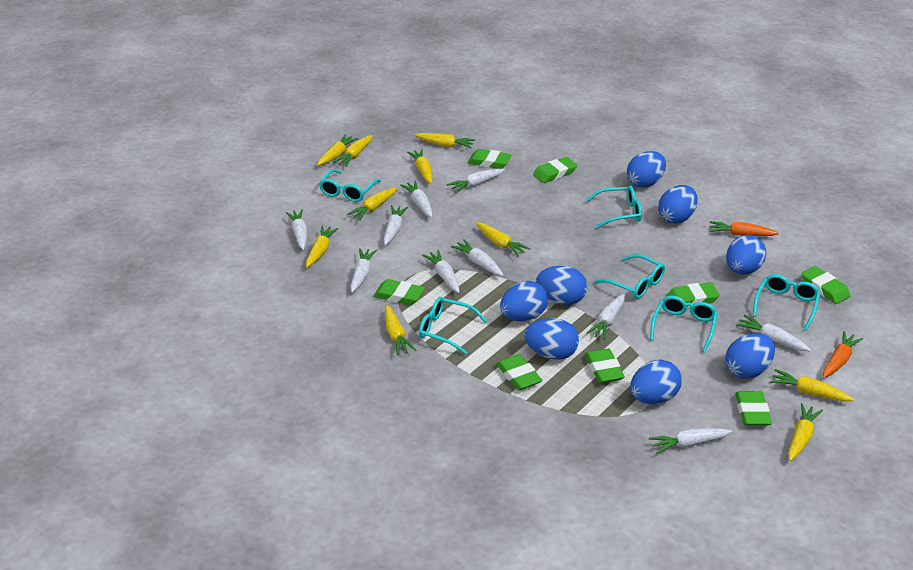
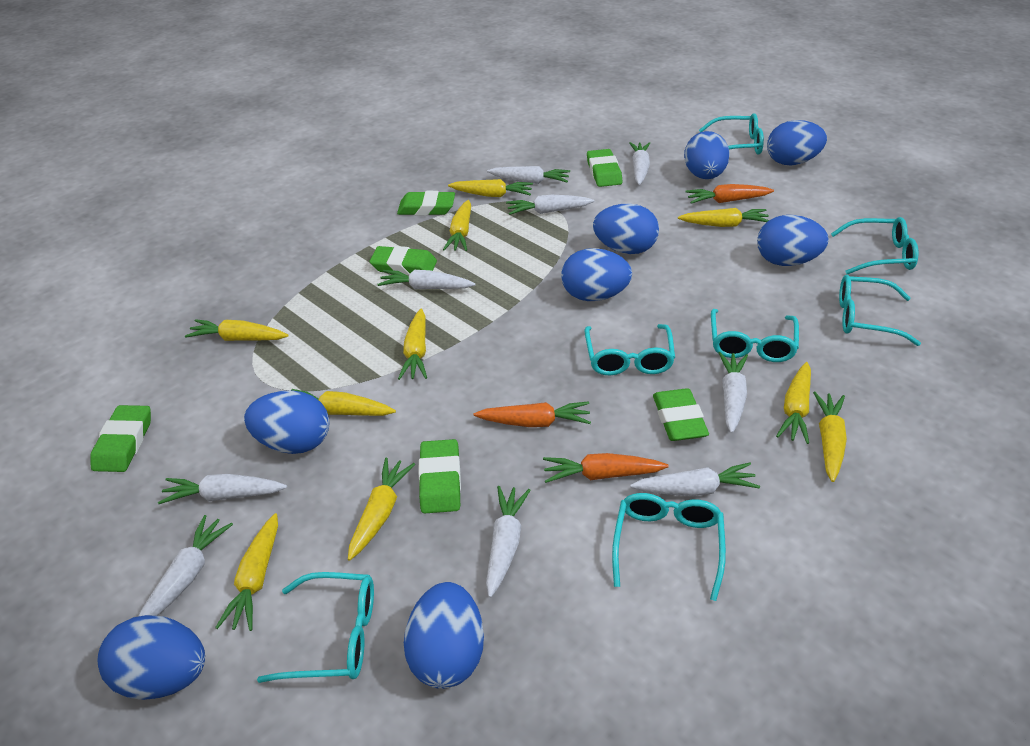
green eraser: [373,279,425,305] [467,149,512,169] [496,354,542,390] [533,157,577,183] [585,349,625,383] [666,282,720,307] [735,391,772,426] [801,266,850,304] = 8 -> [90,405,151,472] [370,246,437,276] [397,191,455,216] [418,439,461,514] [587,149,622,187] [653,388,709,441] = 6
orange carrot: [709,221,779,236] [823,331,863,378] = 2 -> [474,401,591,427] [543,453,669,483] [685,184,774,204] = 3
turquoise glasses: [319,169,381,202] [419,297,487,355] [585,186,642,228] [595,254,665,299] [650,296,718,353] [753,274,820,331] = 6 -> [257,572,374,683] [585,324,675,375] [612,493,726,601] [699,113,764,155] [711,309,799,362] [831,217,919,274] [839,275,921,346] = 7
white carrot: [285,209,307,250] [350,248,377,293] [383,205,408,246] [400,181,432,218] [422,250,459,293] [447,169,505,193] [451,239,504,276] [586,294,625,340] [649,428,732,454] [736,315,811,352] = 10 -> [139,515,233,616] [158,474,287,504] [378,270,475,289] [486,486,531,598] [487,166,570,184] [506,195,594,215] [629,142,650,185] [630,462,760,496] [719,352,748,433] = 9

